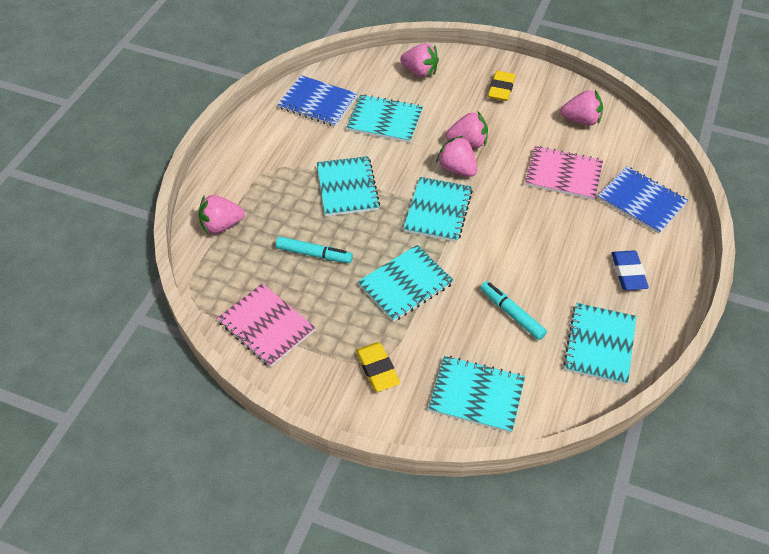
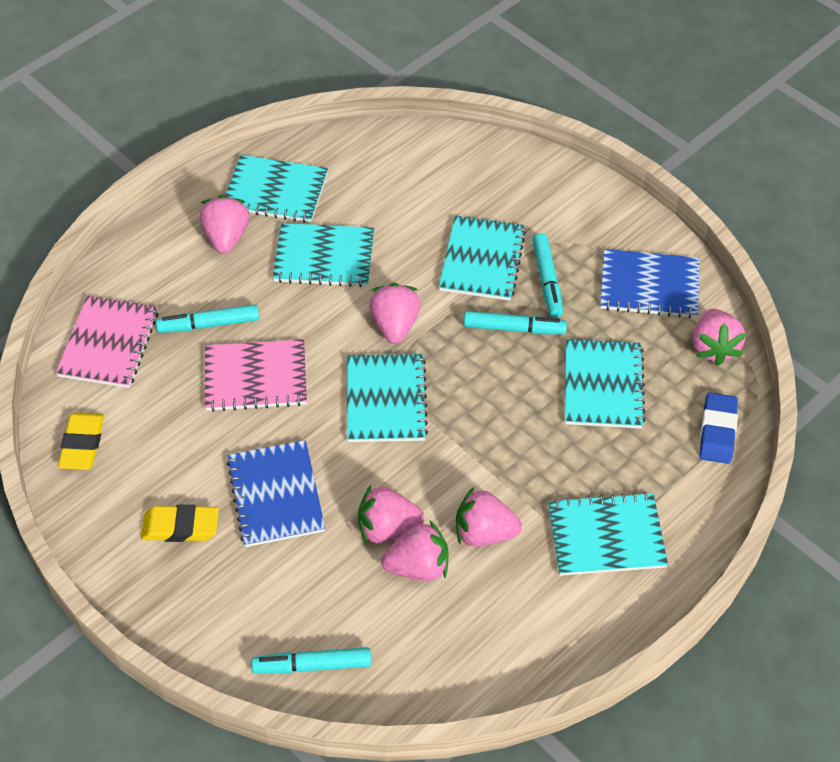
pink strawberry: [199,195,245,234] [400,43,439,78] [436,136,477,177] [446,112,488,148] [561,90,603,126] = 5 -> [200,195,249,254] [358,485,424,544] [369,283,421,344] [381,521,448,581] [456,487,522,546] [693,309,746,366] = 6
turquoise marker: [276,237,353,263] [480,281,547,340] = 2 -> [156,304,259,333] [251,647,371,674] [464,311,567,334] [532,233,563,318] = 4

